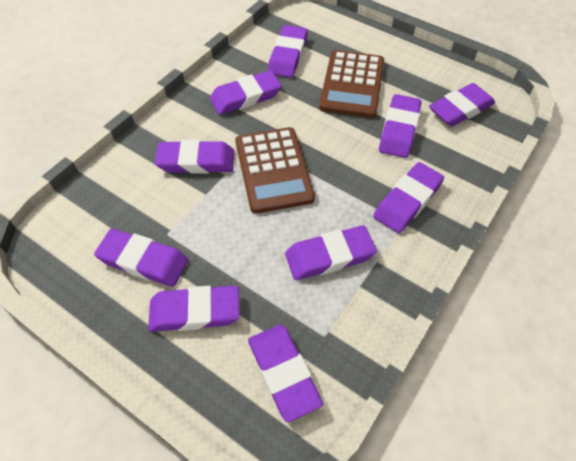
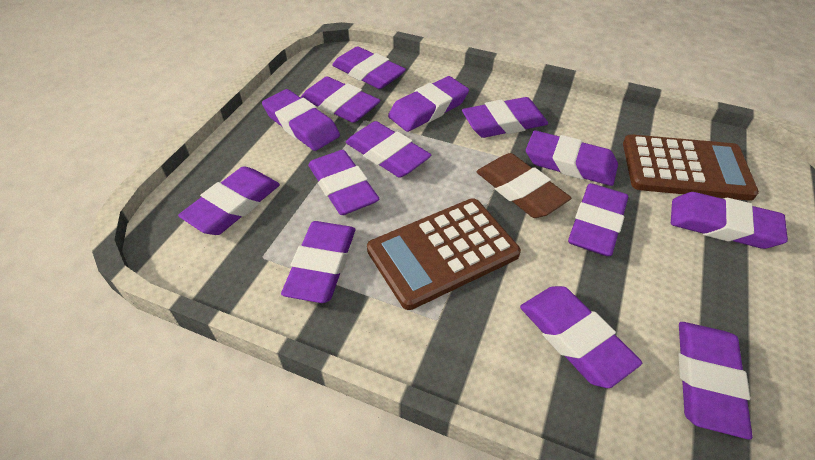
brown eraser: none = 0 -> [476,153,571,218] = 1
purple eraser: [94,228,188,287] [148,286,240,332] [155,140,234,174] [210,70,282,115] [248,325,323,423] [268,25,308,78] [285,225,377,280] [373,162,444,233] [379,94,421,158] [429,83,495,127] = 10 -> [178,166,280,235] [262,89,340,151] [281,221,355,303] [301,77,380,123] [308,150,379,215] [332,46,406,89] [346,121,431,178] [388,76,469,132] [462,97,548,138] [520,286,642,388] [526,130,618,186] [568,183,628,256] [671,192,788,249] [678,322,753,440] = 14

